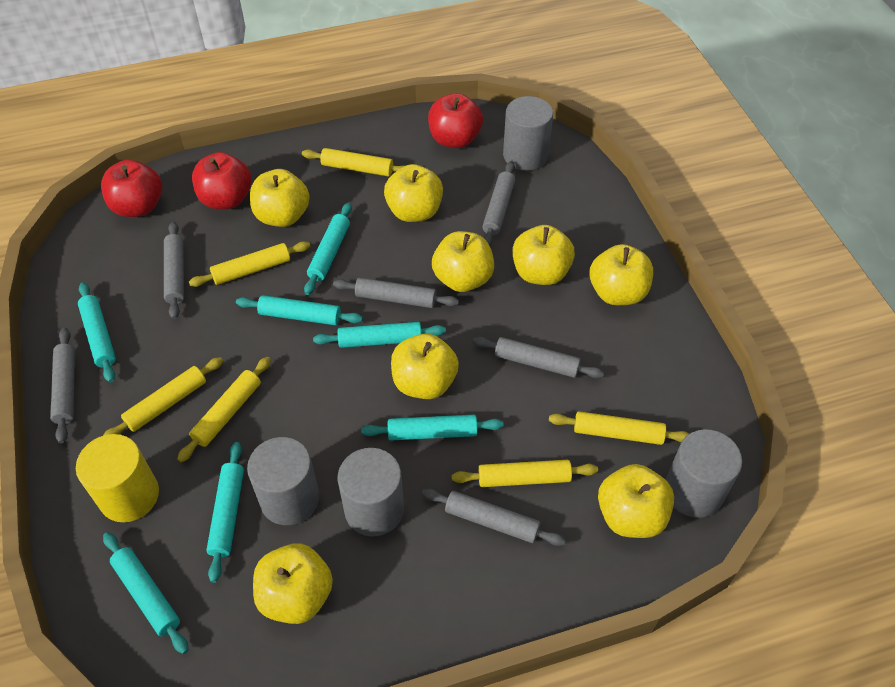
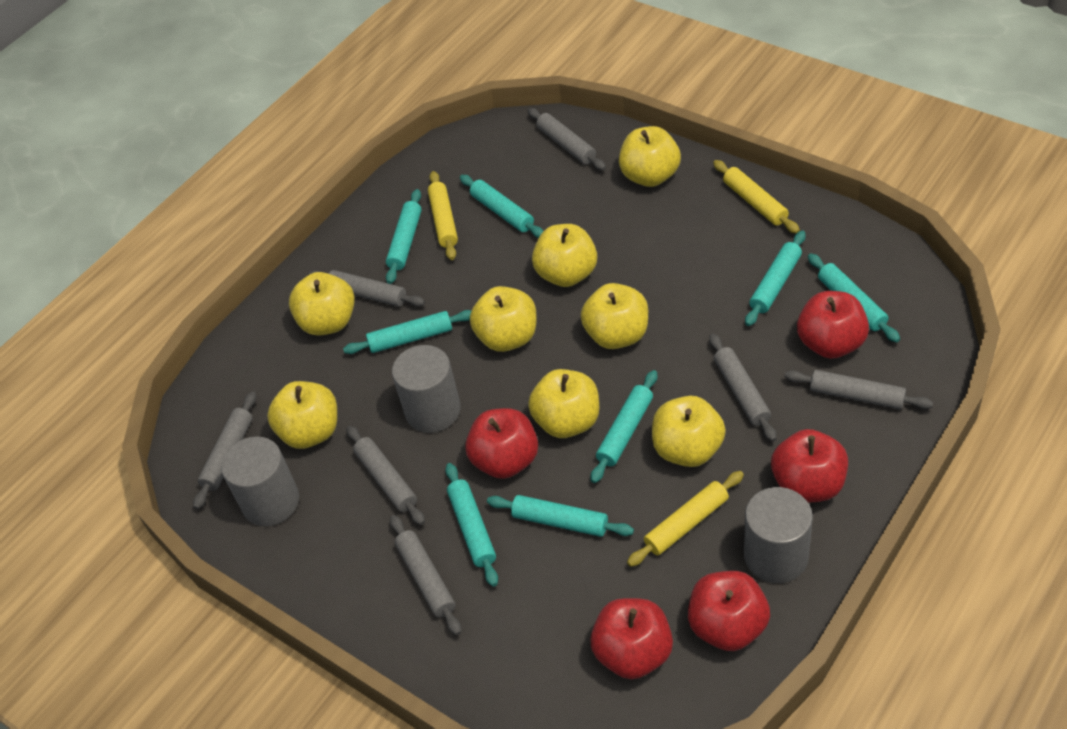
grey cylinder: [247,437,319,525] [338,448,404,537] [503,96,553,171] [666,429,742,518] = 4 -> [221,436,299,526] [392,345,461,433] [744,487,813,583] = 3
grey rolling pin: [50,328,75,443] [164,221,184,319] [333,278,459,308] [421,488,566,546] [473,336,604,378] [482,161,515,246] = 6 -> [193,391,256,509] [308,270,425,307] [346,426,425,525] [390,515,461,635] [528,108,606,170] [709,333,777,442] [784,370,933,410] = 7
red apple: [101,159,162,217] [192,152,252,209] [428,93,483,148] = 3 -> [465,408,538,479] [590,598,673,679] [688,571,770,651] [771,429,848,503] [797,291,869,359] = 5
turquoise rolling pin: [78,282,116,382] [103,532,188,654] [207,442,244,583] [236,295,363,325] [304,202,352,295] [313,322,446,348] [361,415,504,441] = 7 -> [343,310,471,354] [386,189,422,284] [445,463,498,587] [460,175,543,238] [487,495,634,537] [591,370,657,483] [745,230,806,326] [808,253,900,343] = 8
yellow cylinder: [76,434,159,522] = 1 -> none = 0
yellow rolling pin: [103,357,223,436] [177,357,271,462] [189,241,310,287] [302,148,404,177] [452,460,598,487] [549,411,689,445] = 6 -> [428,171,458,260] [627,471,744,567] [713,160,800,233] = 3

